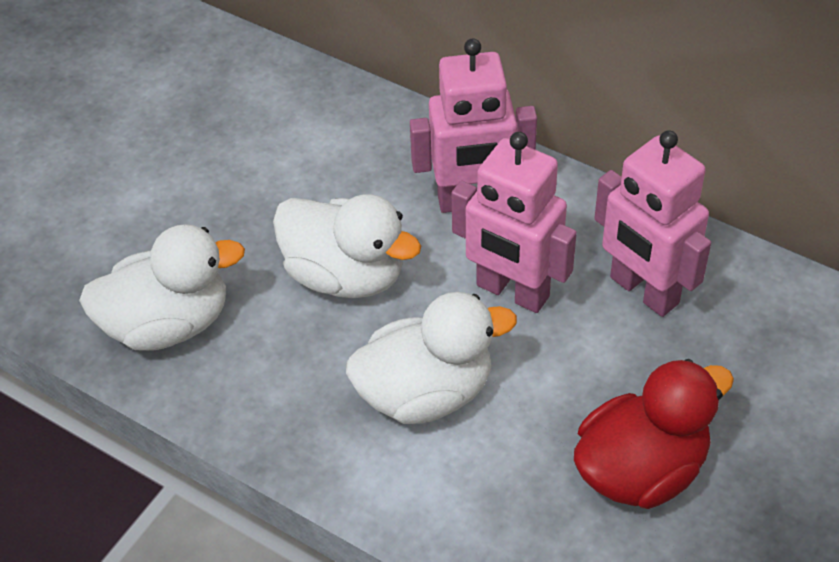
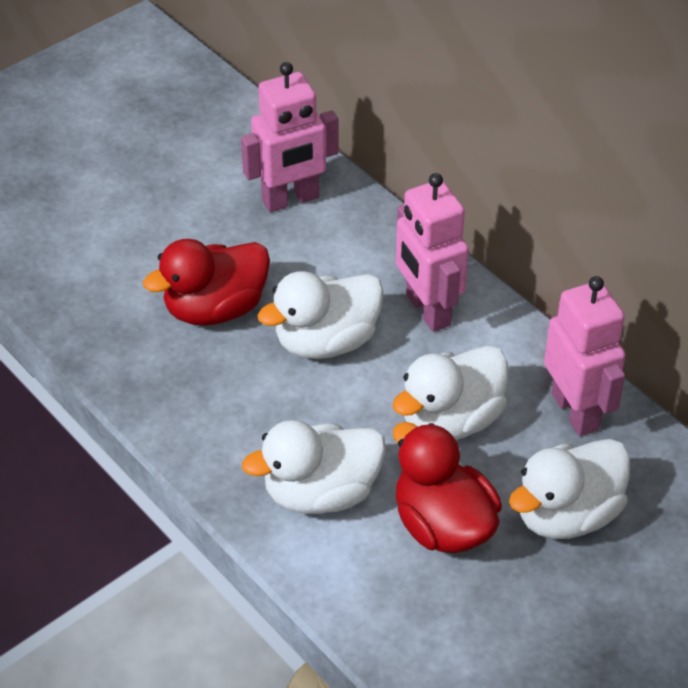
red duck: [574,359,734,509] = 1 -> [143,239,270,326] [393,422,502,553] = 2
white duck: [79,224,245,351] [273,194,421,298] [346,292,517,424] = 3 -> [242,420,386,514] [257,271,384,359] [393,345,508,440] [509,439,630,539] = 4

